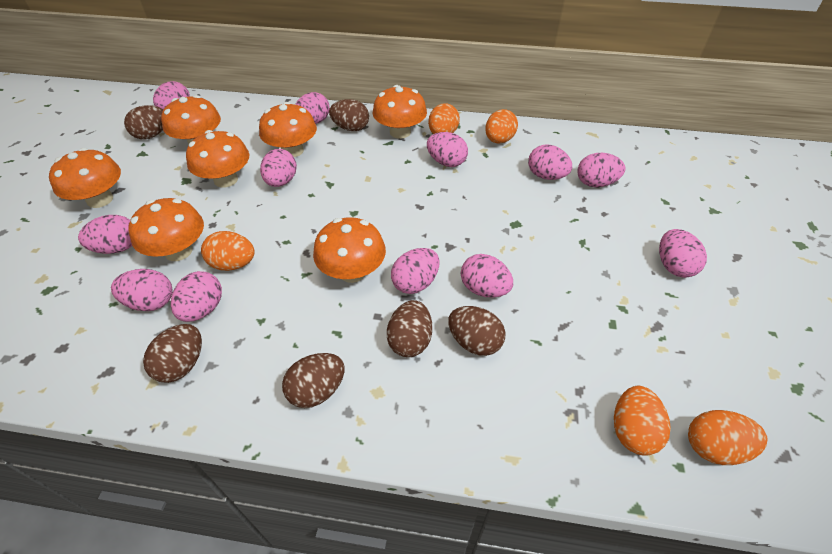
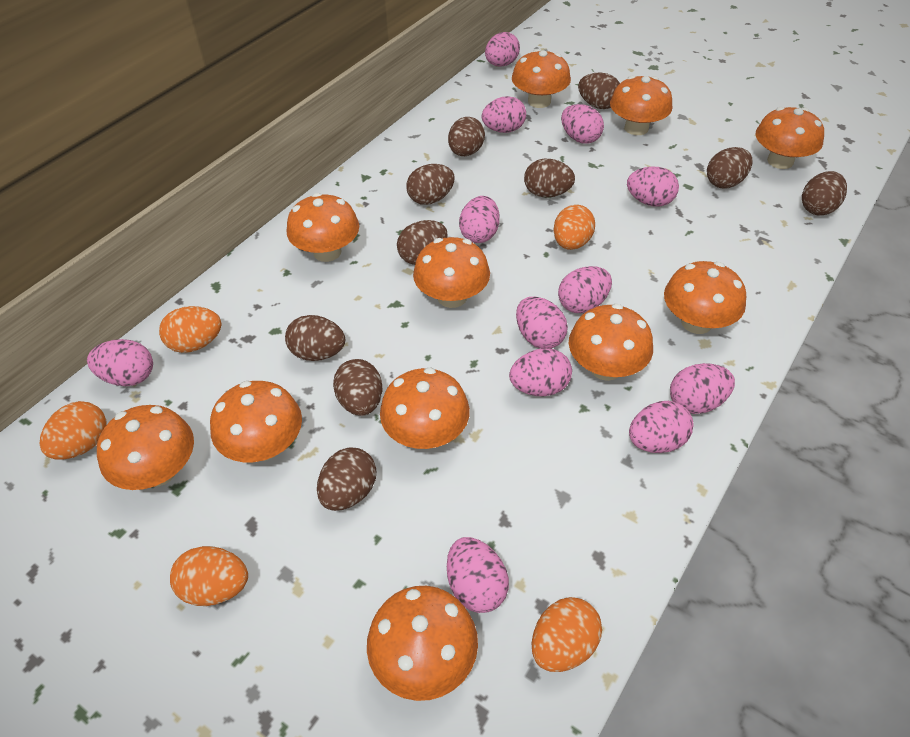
brown egg: [124,105,163,139] [143,324,202,383] [282,353,344,408] [329,99,369,131] [387,300,432,357] [448,306,506,356] = 6 -> [285,315,345,361] [317,447,376,511] [333,359,382,416] [397,220,448,265] [406,164,455,205] [448,117,485,156] [524,159,575,198] [578,73,620,109] [707,147,753,189] [802,171,847,216] = 10
orange mushroom: [49,148,121,208] [128,198,204,261] [161,95,221,145] [186,130,249,188] [259,102,317,157] [313,217,386,283] [373,85,427,139] = 7 -> [97,405,194,490] [210,381,302,462] [287,193,359,262] [367,586,478,701] [380,368,470,449] [413,237,490,308] [512,49,571,108] [569,304,653,381] [610,76,672,135] [664,261,746,334] [756,107,824,169] = 11

